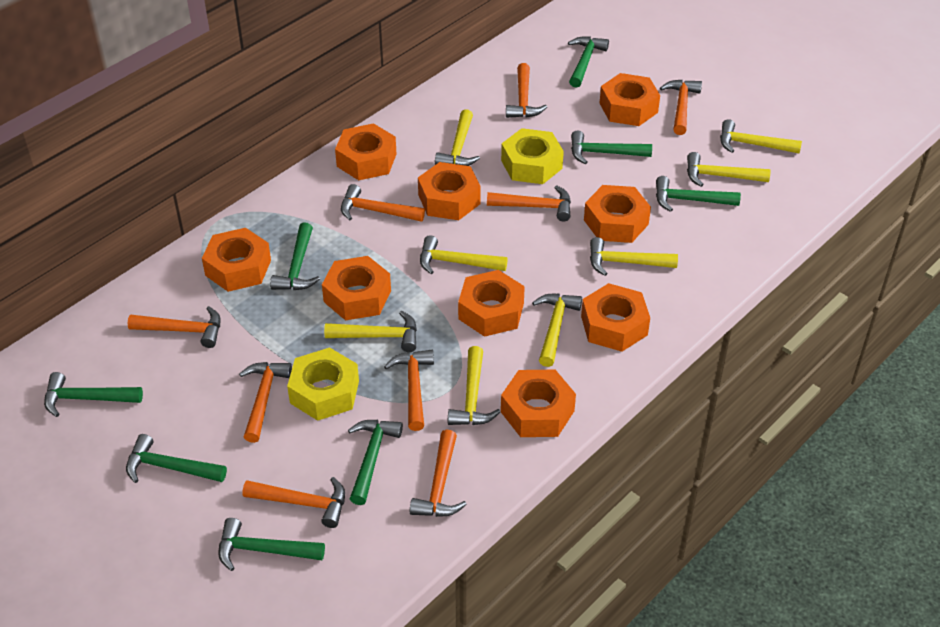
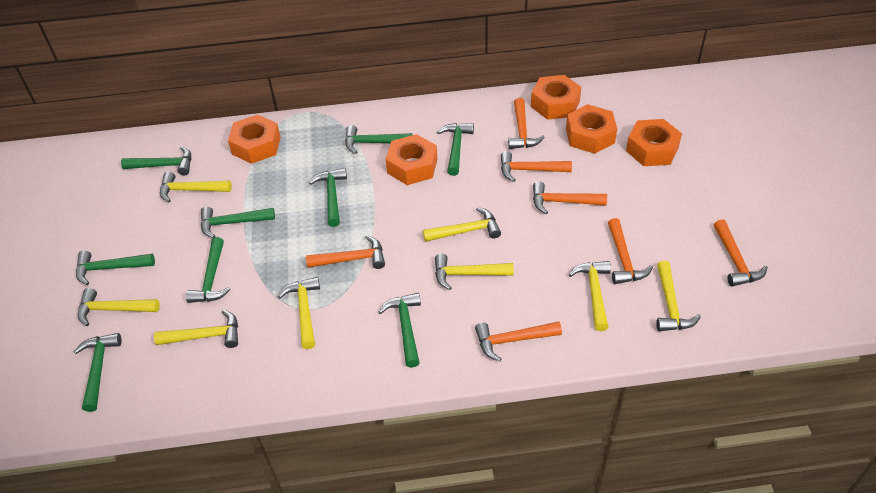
green hammer: [44,372,143,417] [126,434,227,483] [218,518,325,571] [270,223,320,290] [348,420,403,505] [568,37,609,88] [571,131,652,164] [656,176,741,212] = 8 -> [74,333,122,412] [76,250,155,285] [121,146,191,175] [186,237,231,303] [201,206,275,238] [309,168,347,227] [345,125,413,154] [379,293,421,368] [437,123,474,176] = 9
orange hammer: [127,306,221,348] [239,362,292,443] [243,477,345,528] [341,184,425,222] [384,350,434,431] [410,430,467,517] [487,185,571,221] [506,63,547,118] [660,80,702,135] = 9 -> [306,235,385,269] [475,321,562,361] [501,151,572,182] [508,98,545,149] [533,181,607,214] [608,218,653,284] [714,219,768,287] = 7
orange nut: [202,228,271,292] [322,256,391,321] [335,123,396,180] [418,162,481,220] [458,270,525,337] [501,370,576,437] [581,283,650,352] [584,185,651,243] [599,73,660,126] = 9 -> [228,114,281,164] [386,134,437,185] [531,75,581,120] [566,104,617,154] [626,119,682,166] = 5
yellow nut: [287,347,359,421] [501,128,564,184] = 2 -> none = 0

